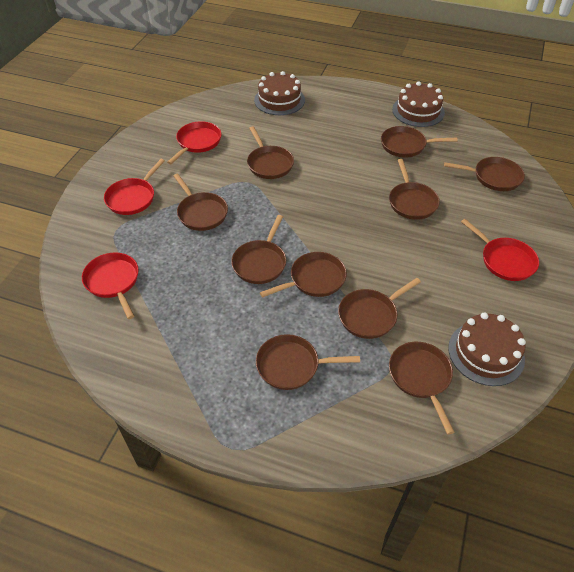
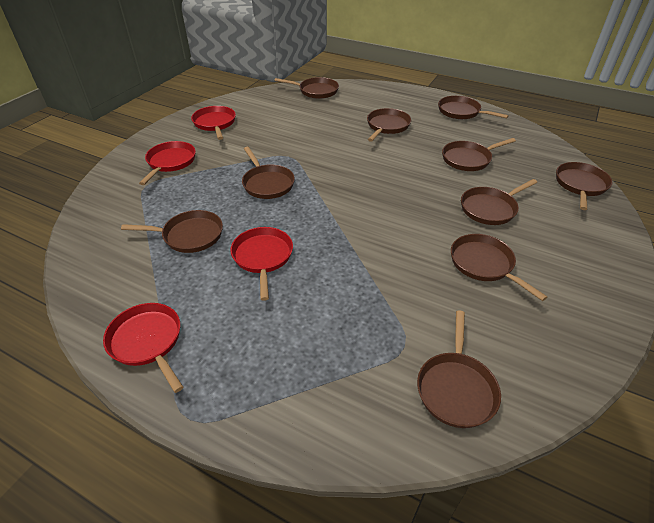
brown cake: [254,71,305,115] [392,82,445,127] [448,313,526,386] = 3 -> none = 0

